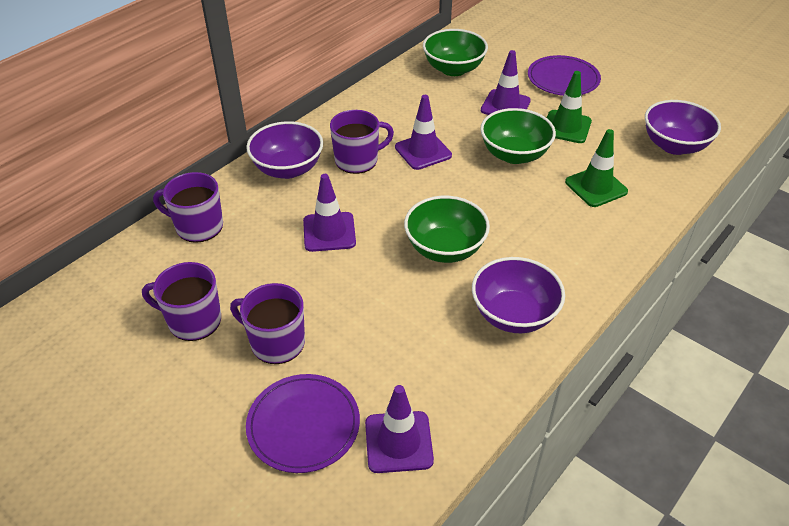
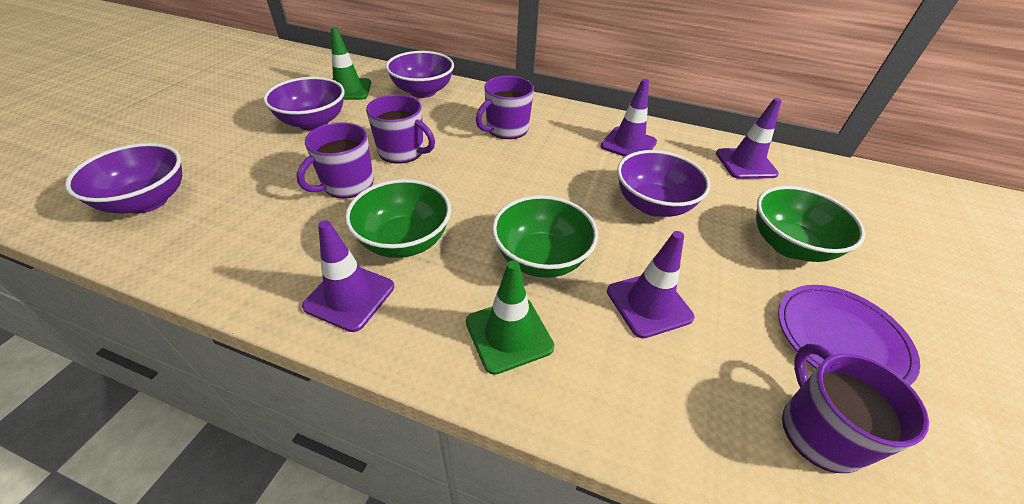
purple bowl: [246,121,323,179] [472,257,565,333] [645,100,721,155] = 3 -> [65,143,182,214] [263,77,345,130] [386,51,454,98] [617,150,710,217] = 4
purple plate: [246,374,360,473] [528,55,601,96] = 2 -> [778,285,920,386] = 1

